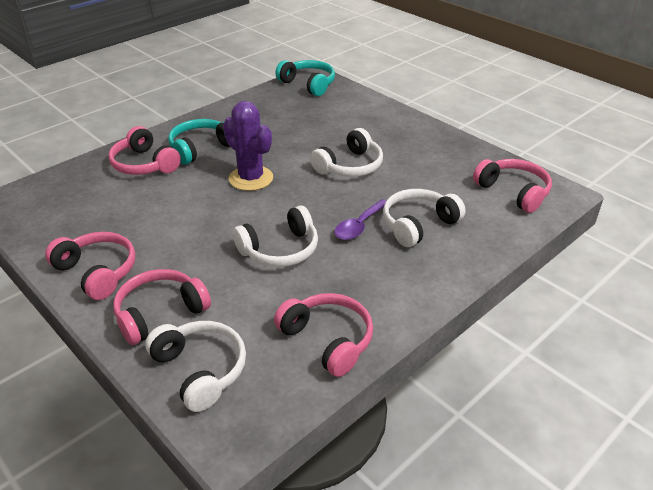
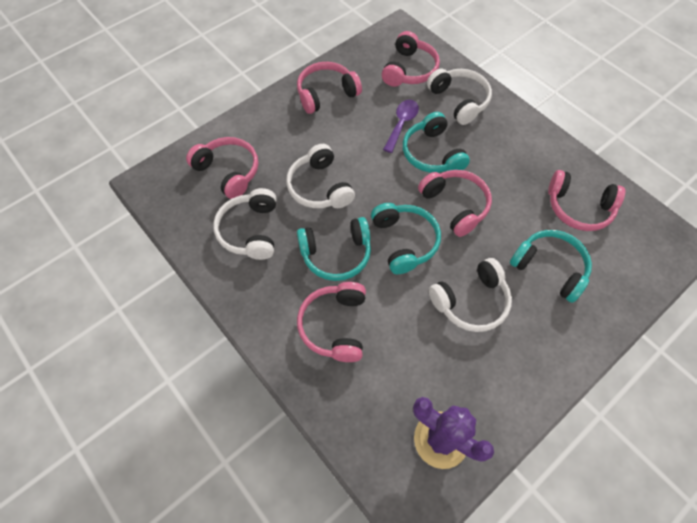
pink headphones: [45,232,135,300] [108,126,181,175] [113,269,211,345] [274,293,373,377] [473,159,552,213] = 5 -> [186,137,258,199] [297,62,362,114] [297,282,366,362] [382,31,440,87] [418,170,492,237] [548,170,625,231] = 6
turquoise headphones: [168,119,230,165] [275,60,335,96] = 2 -> [297,217,371,281] [371,203,441,274] [403,112,470,173] [510,230,592,303] = 4

